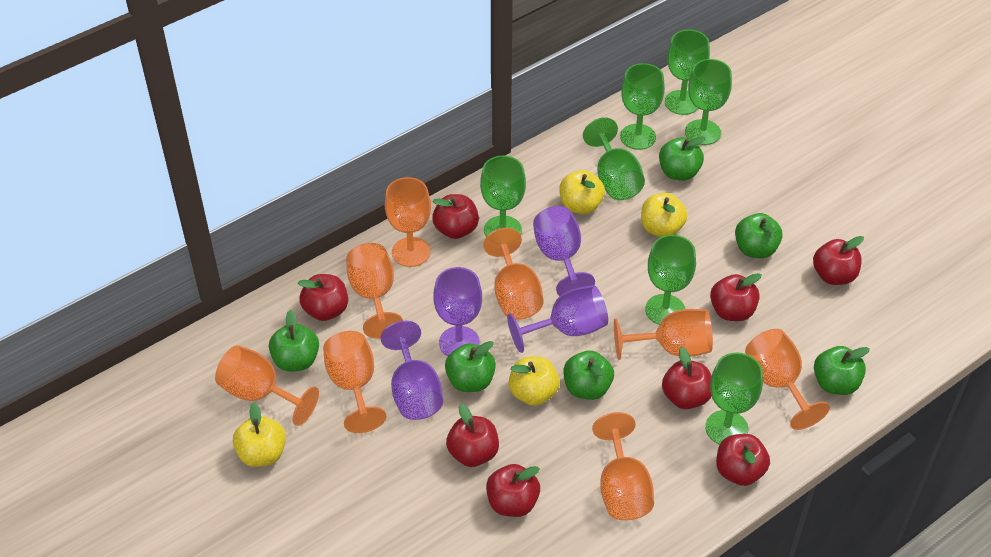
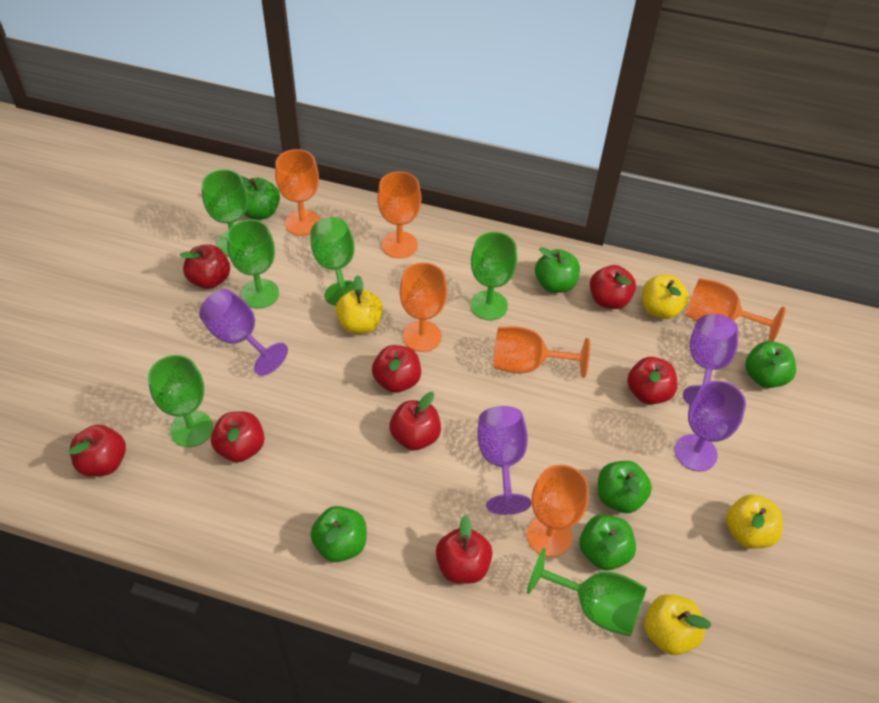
green goblet: [480,156,526,237] [583,117,645,200] [620,63,665,150] [645,235,696,325] [665,30,710,115] [685,59,732,145] [705,352,763,445] = 7 -> [148,355,213,447] [202,169,248,256] [227,219,279,309] [310,217,354,306] [470,232,517,320] [527,548,647,637] = 6
orange goblet: [215,345,319,426] [323,331,386,433] [346,243,403,339] [385,177,431,267] [483,228,544,320] [592,412,654,520] [614,309,713,360] [745,329,830,430] = 8 -> [275,149,320,236] [377,171,421,258] [400,262,447,352] [494,327,590,378] [527,464,589,557] [686,278,786,341] = 6

